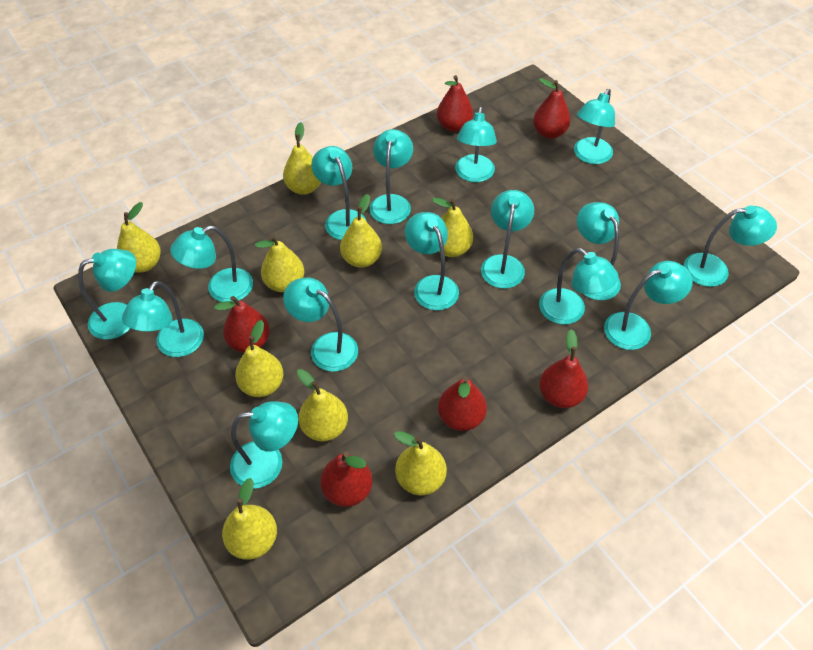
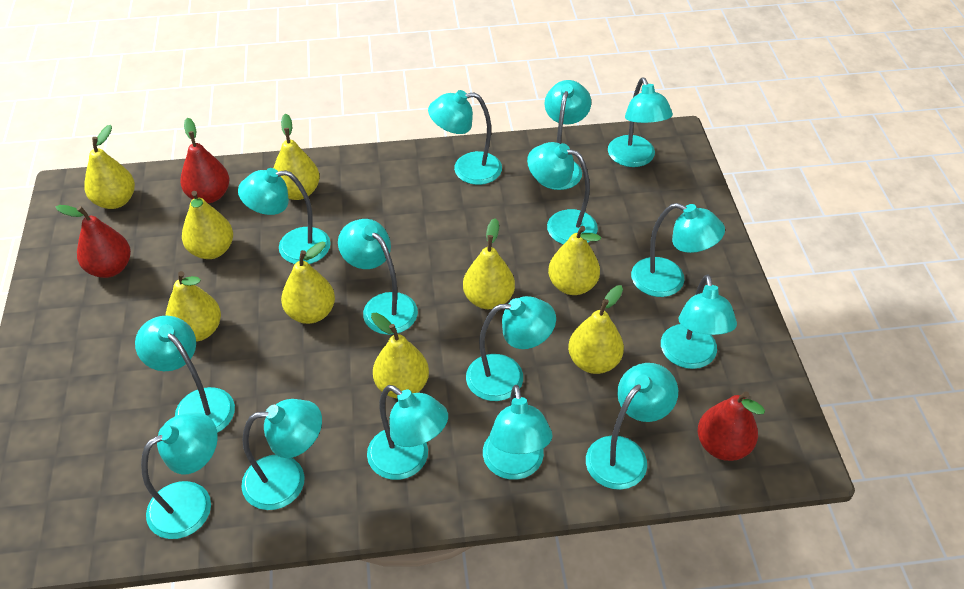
red pear: [214,296,270,353] [320,452,372,507] [437,75,473,132] [438,376,487,431] [533,78,571,139] [540,329,588,408] = 6 -> [56,205,131,278] [180,117,229,203] [698,391,765,461] = 3

